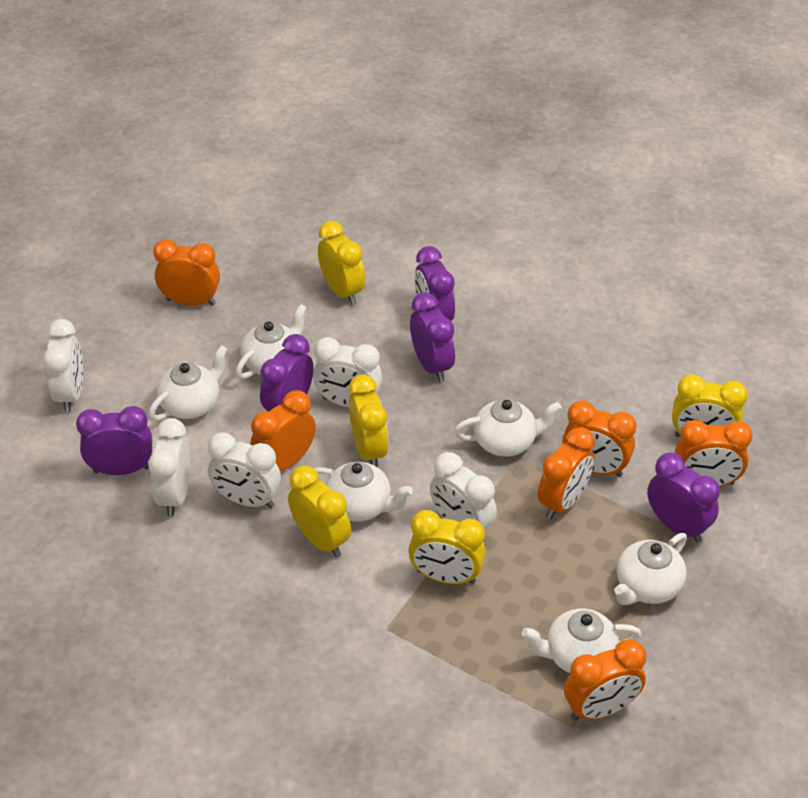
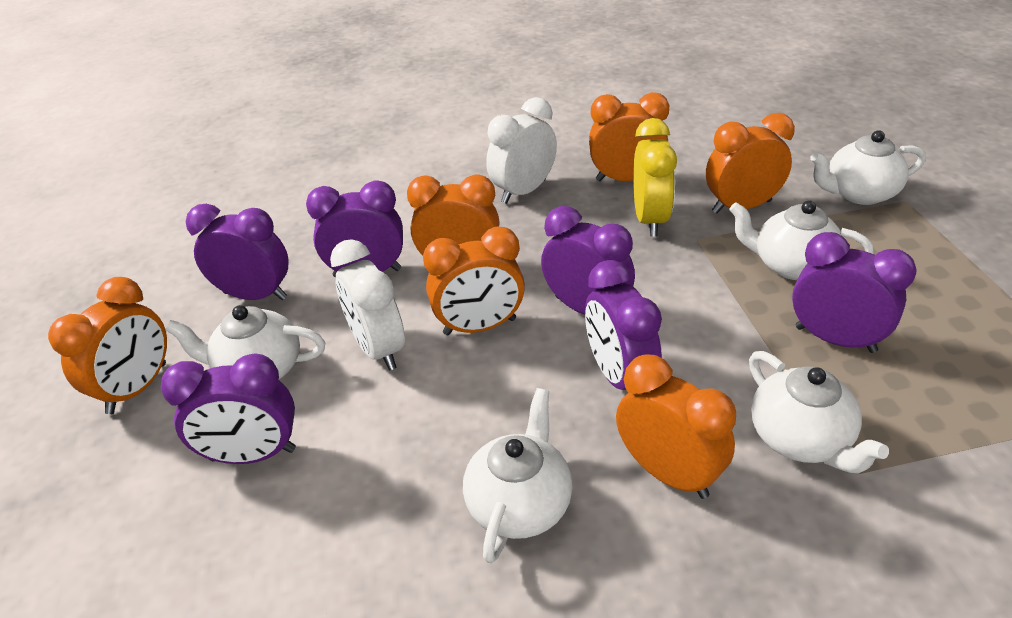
purple clock: [76,406,152,475] [260,334,314,411] [410,292,455,382] [415,246,455,321] [647,453,720,542] = 5 -> [160,353,296,464] [185,204,289,300] [306,181,403,277] [541,206,635,315] [585,260,662,390] [792,232,917,353] = 6
white clock: [43,319,83,412] [148,418,191,516] [208,432,281,508] [313,337,382,407] [430,452,497,530] = 5 -> [330,239,405,370] [486,97,557,204] = 2
white teapot: [149,345,228,421] [236,304,307,379] [314,462,413,522] [454,399,562,457] [522,609,642,673] [614,533,687,605] = 6 -> [165,305,326,379] [463,388,573,563] [729,200,874,280] [749,351,889,474] [810,130,926,205] = 5
yellow clock: [288,466,351,557] [318,221,365,305] [349,374,389,468] [408,510,486,584] [672,374,748,437] = 5 -> [633,118,677,237] = 1

